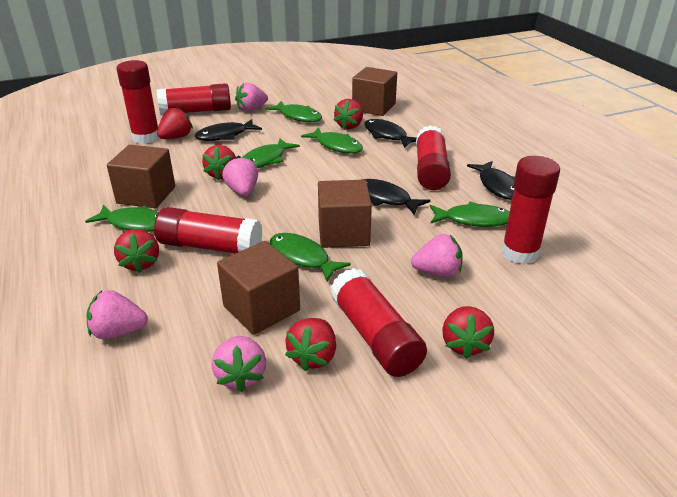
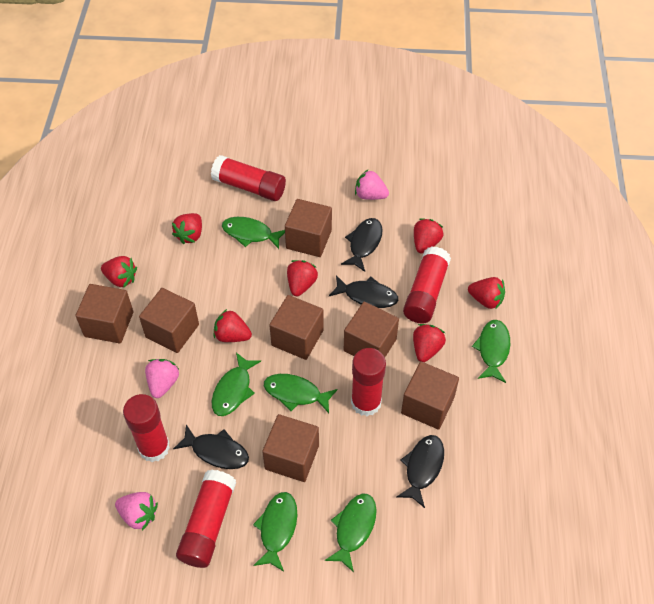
brown cube: [107,145,175,208] [217,241,300,335] [318,180,372,248] [352,67,397,116] = 4 -> [76,284,133,343] [139,288,199,353] [262,414,319,482] [269,295,324,360] [285,199,332,257] [344,302,399,357] [401,362,459,430] = 7
pink strawberry: [87,290,148,339] [212,336,266,392] [222,156,258,196] [235,82,268,112] [411,234,463,277] = 5 -> [115,492,158,531] [145,359,179,398] [355,170,389,200] = 3
red glue stick: [116,60,159,144] [154,207,262,253] [157,83,231,115] [330,268,427,377] [416,125,451,190] [502,156,560,264] = 6 -> [123,394,170,462] [176,470,236,568] [211,155,286,201] [351,348,386,416] [403,247,451,323] = 5
red strawberry: [114,229,159,273] [157,106,193,139] [202,145,236,181] [285,318,336,371] [334,99,363,130] [442,306,494,359] = 6 -> [101,256,137,287] [172,213,202,244] [214,309,252,342] [287,260,318,296] [413,324,446,362] [414,218,443,253] [468,277,505,309] = 7

